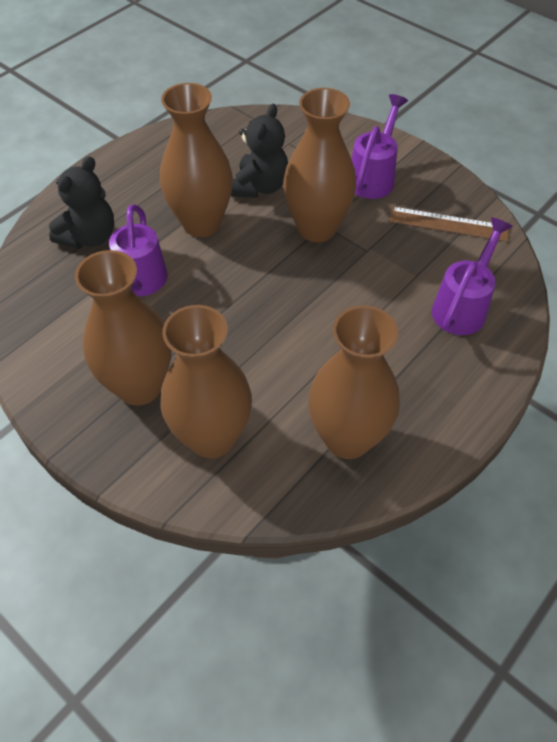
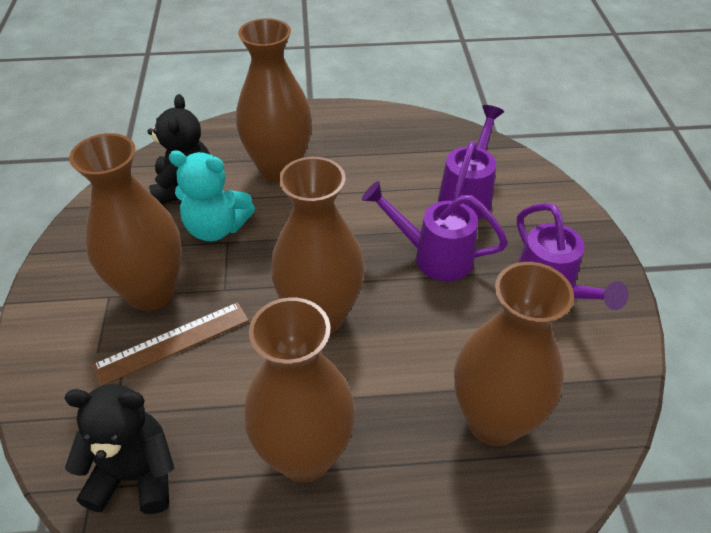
turquoise teddy bear: none = 0 -> [169,151,255,242] = 1

